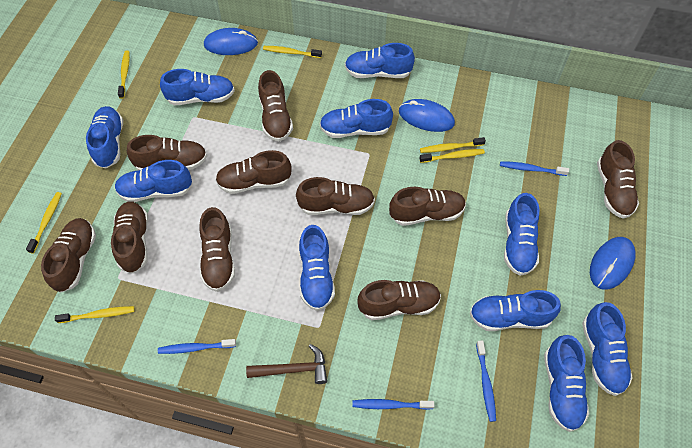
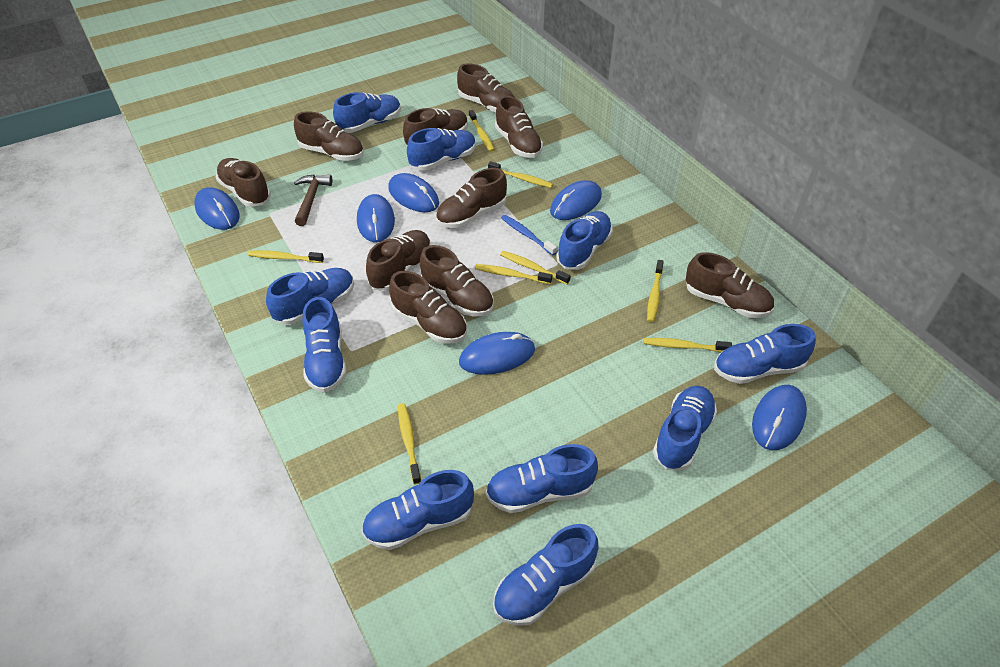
blue mouse: [204,28,258,55] [399,99,455,132] [590,237,636,290] = 3 -> [194,187,240,230] [357,194,395,242] [388,173,439,212] [459,332,535,375] [550,180,602,220] [752,385,807,450] = 6
blue toothbrush: [158,339,236,354] [353,399,434,410] [476,340,496,422] [500,161,569,176] = 4 -> [501,215,557,255] = 1
yellow toothbrush: [26,192,62,254] [55,306,135,323] [118,50,130,99] [263,46,322,58] [419,149,485,163] [420,137,486,153] = 6 -> [248,250,324,263] [398,403,421,484] [469,110,495,152] [475,264,552,284] [488,161,553,188] [500,251,570,284] [644,338,732,352] [647,260,664,322] = 8

